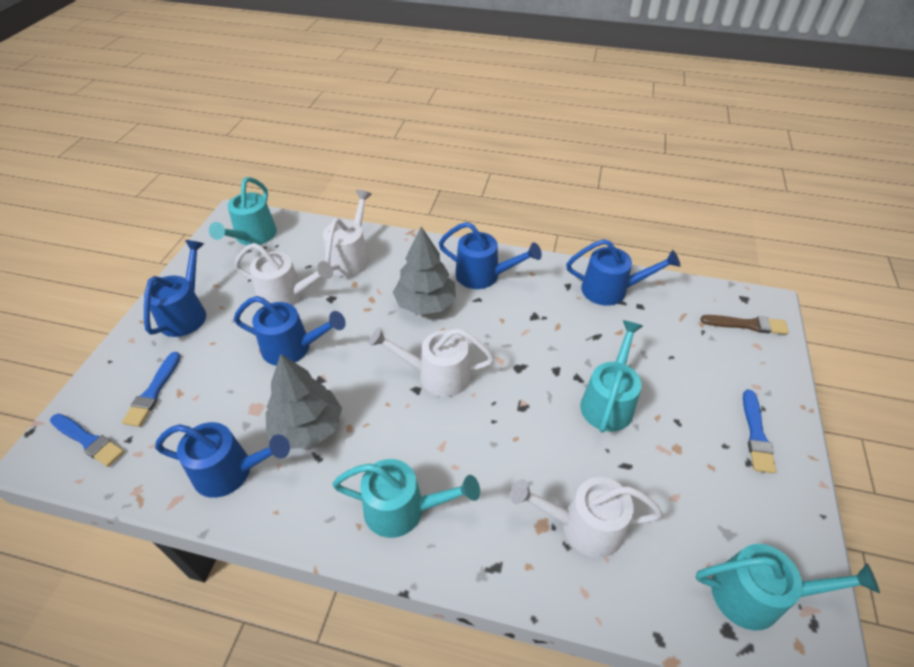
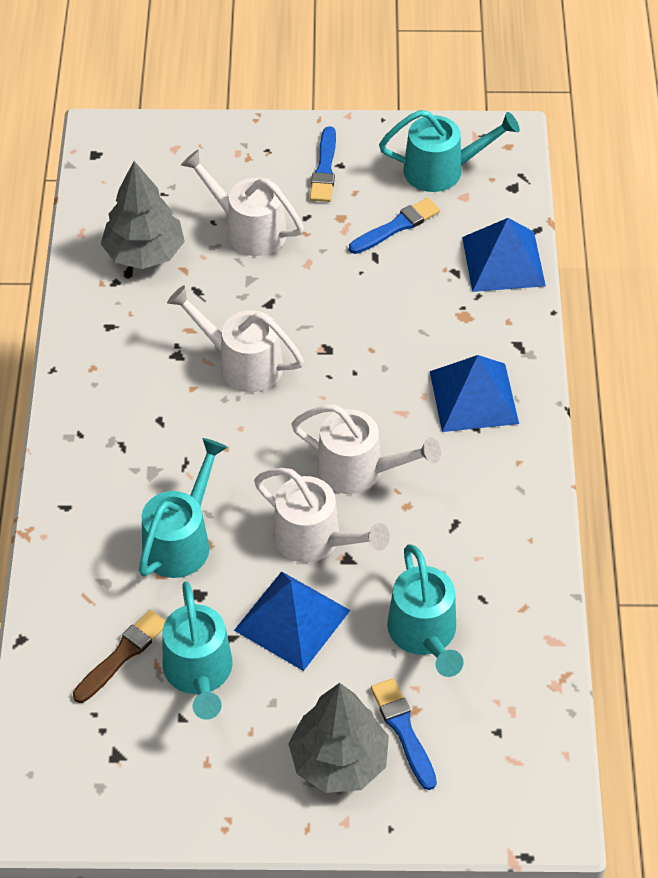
blue pyramid: none = 0 -> [234,571,350,671] [430,355,519,432] [462,218,546,292] = 3
blue watering can: [144,240,206,337] [155,422,290,498] [234,296,346,366] [439,222,542,289] [566,239,680,306] = 5 -> none = 0

